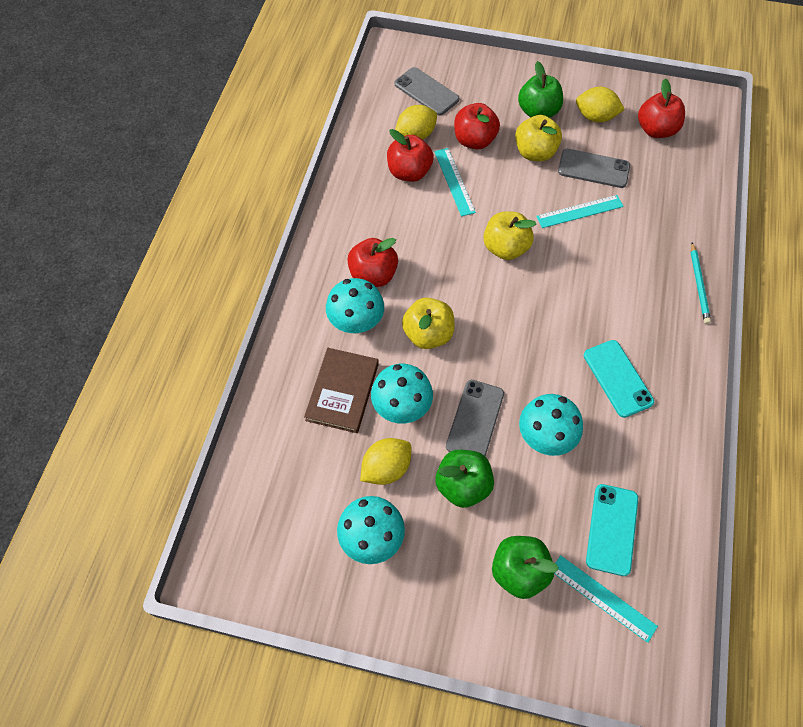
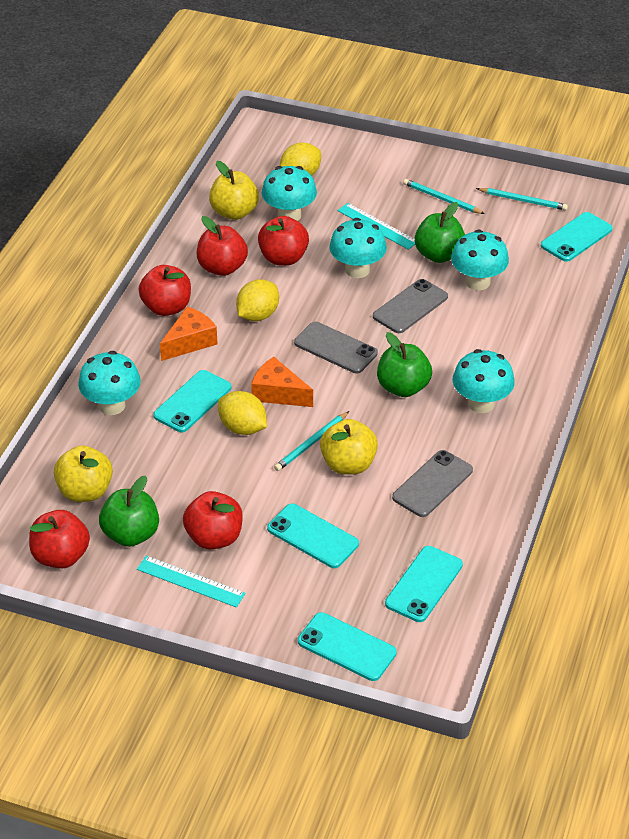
brown book: [304,348,379,433] = 1 -> none = 0
orange cheese: none = 0 -> [160,307,218,361] [251,357,313,407] = 2
red apple: [347,238,398,287] [387,129,434,182] [454,103,500,149] [638,78,685,138] = 4 -> [29,510,90,568] [138,265,191,316] [183,491,243,549] [197,216,248,276] [258,216,309,266] = 5
turquoise mushroom: [326,278,384,334] [337,496,405,564] [371,364,433,424] [519,394,583,456] = 4 -> [78,351,141,415] [262,166,317,221] [330,218,387,278] [451,229,509,290] [453,349,515,413] = 5
turquoise pencil: [691,242,711,324] = 1 -> [274,411,349,471] [403,179,485,214] [476,188,568,210] = 3
turquoise phone: [584,340,654,418] [586,484,638,576] = 2 -> [153,370,231,432] [267,503,359,568] [298,612,397,681] [385,546,463,622] [541,212,613,262] = 5
turquoise ruler: [434,148,476,216] [536,195,624,228] [554,555,658,643] = 3 -> [137,556,246,607] [338,203,415,250] = 2

